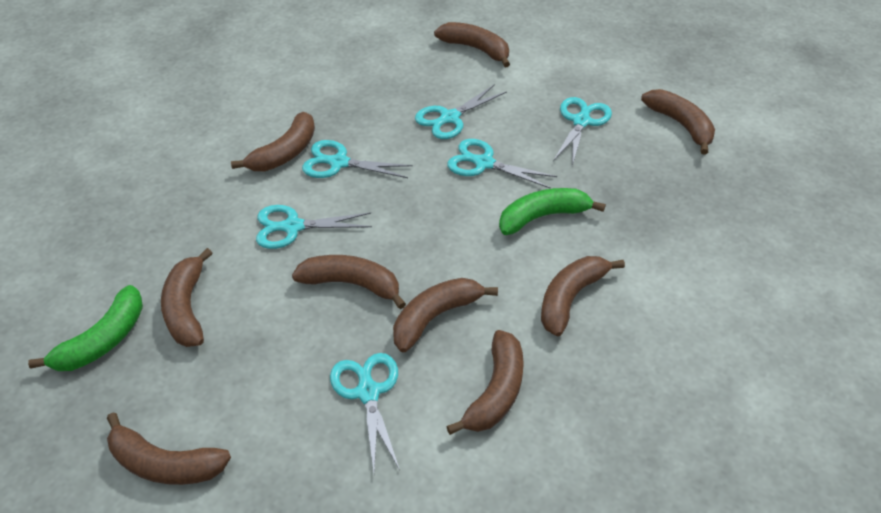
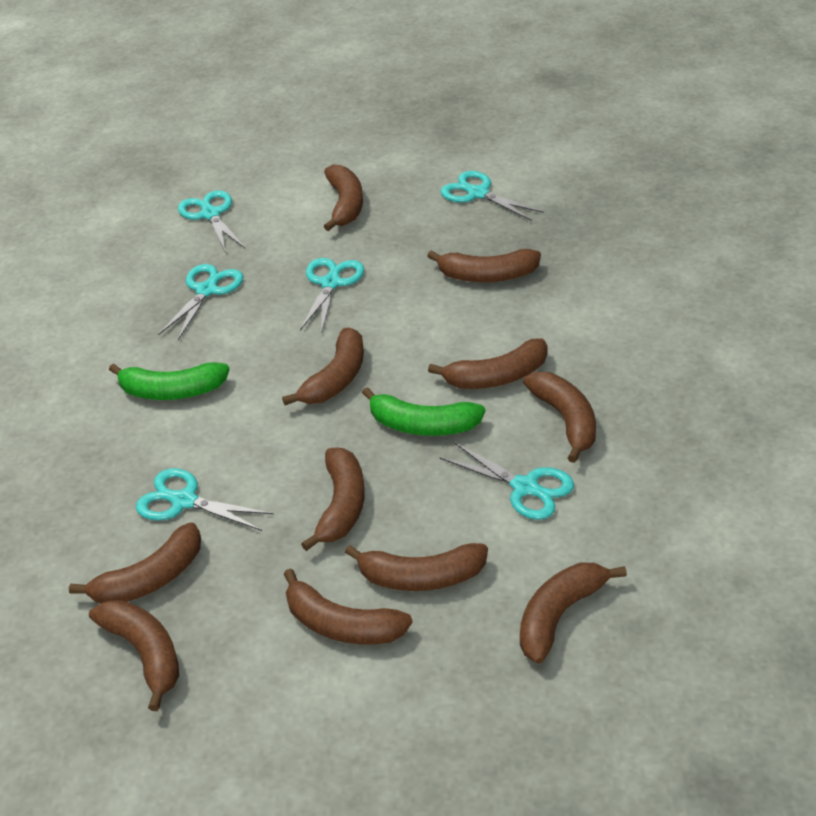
brown banana: [107,413,231,485] [161,248,213,347] [231,112,315,171] [292,255,406,309] [393,278,498,352] [434,22,510,67] [446,330,524,435] [541,256,625,336] [641,89,715,155] = 9 -> [69,522,201,603] [89,600,179,711] [282,328,364,405] [284,568,413,645] [301,447,365,551] [323,165,363,231] [345,543,488,591] [427,249,541,282] [428,338,548,389] [520,563,627,664] [523,372,596,463] = 11

